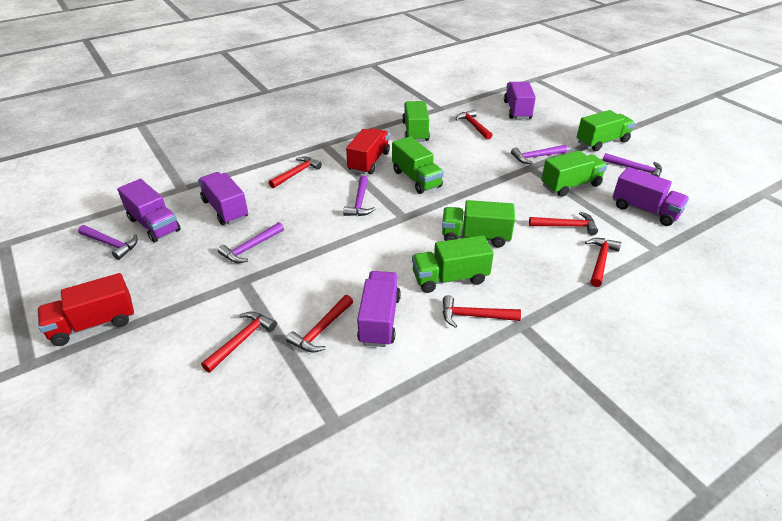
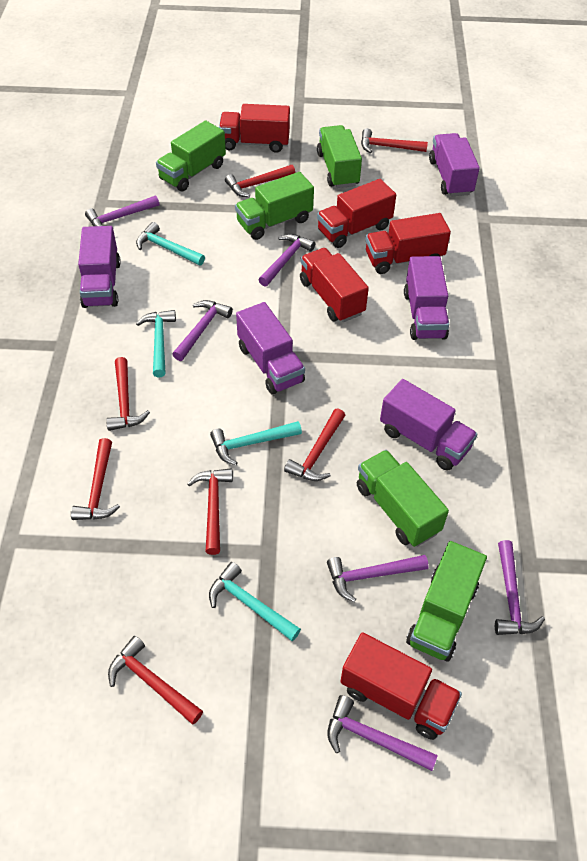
green truck: [392,136,444,194] [402,101,430,142] [412,235,494,293] [442,200,515,248] [541,151,607,197] [577,110,635,151] = 6 -> [156,120,226,191] [235,172,314,240] [317,125,362,188] [357,450,449,547] [406,541,487,661] = 5
purple hammer: [78,225,138,260] [218,222,284,263] [343,176,375,216] [511,145,567,164] [602,153,662,177] = 5 -> [85,195,159,226] [172,300,233,361] [258,234,315,286] [327,555,429,602] [328,695,438,771] [495,540,545,635] = 6
red truck: [38,273,134,346] [346,128,390,174] = 2 -> [219,104,290,153] [300,248,369,322] [317,179,396,248] [340,632,462,740] [365,213,451,274] = 5
turquoise hammer: none = 0 -> [136,222,205,266] [136,310,176,377] [209,562,301,641] [210,421,302,465] = 4

